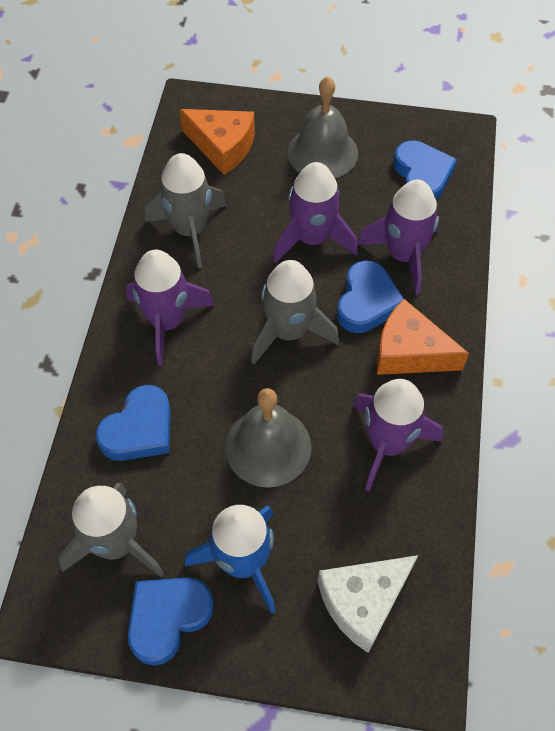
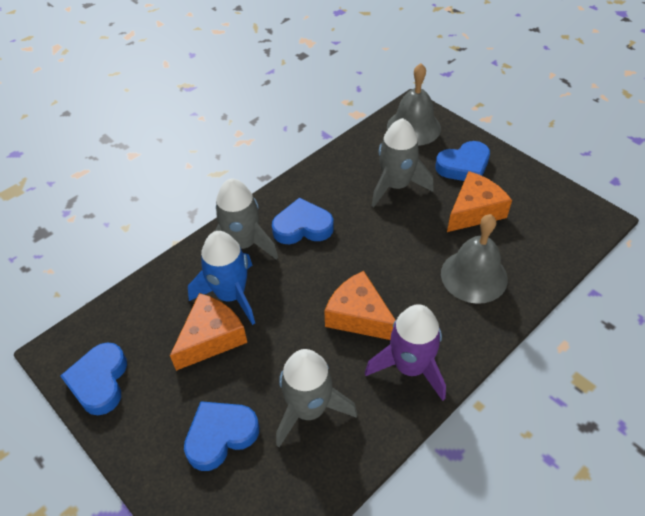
orange cheese: [179,109,255,175] [377,299,469,375] = 2 -> [170,293,247,371] [324,271,396,340] [447,171,512,232] = 3
purple rocket: [126,250,215,366] [273,162,358,263] [353,379,443,491] [357,180,440,295] = 4 -> [365,304,446,401] = 1
white cheese: [318,555,418,653] = 1 -> none = 0

